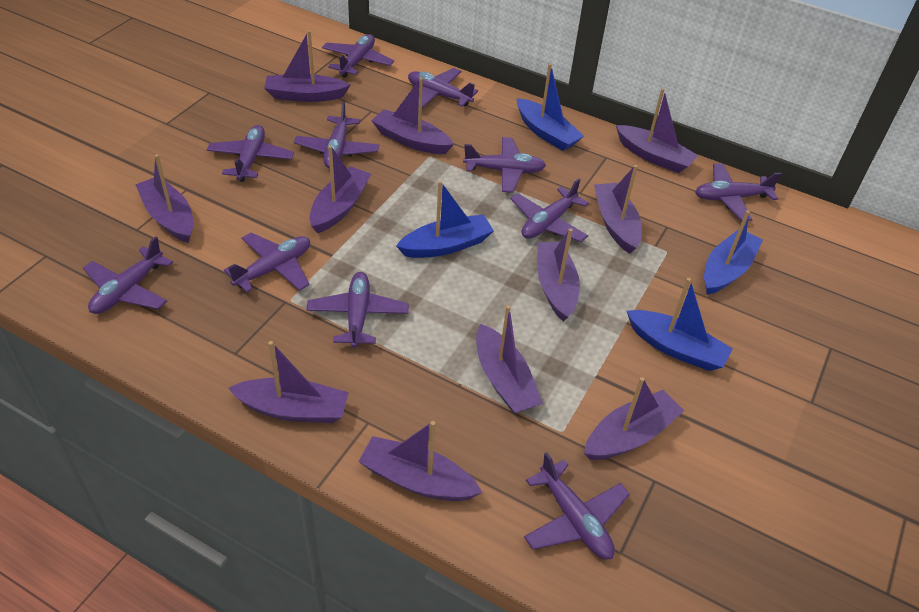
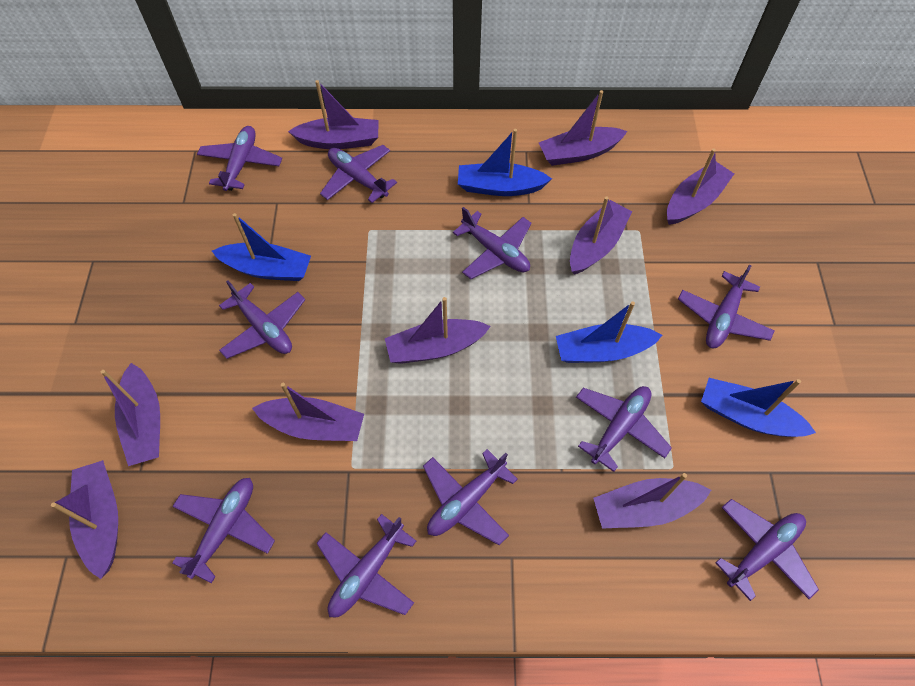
purple boat: [135,154,193,243] [228,341,349,423] [264,30,351,102] [309,145,371,233] [358,421,483,501] [371,77,454,154] [476,305,543,414] [537,228,580,322] [584,377,684,460] [594,165,642,254] [616,88,699,173] = 11 -> [51,460,118,579] [101,363,160,466] [252,383,364,441] [288,80,378,149] [385,297,491,364] [539,90,627,166] [570,196,632,275] [593,473,711,529] [667,149,734,225] = 9
purple plane: [83,236,173,314] [206,125,294,182] [224,233,310,293] [294,101,379,168] [306,272,409,348] [322,34,394,78] [408,68,478,108] [463,137,546,193] [510,178,589,242] [524,452,630,560] [695,163,781,221] = 11 -> [172,478,275,583] [197,126,282,191] [219,280,305,359] [316,514,416,617] [320,145,397,203] [423,449,518,545] [453,207,531,279] [576,386,672,472] [678,265,775,348] [715,499,819,601] = 10

